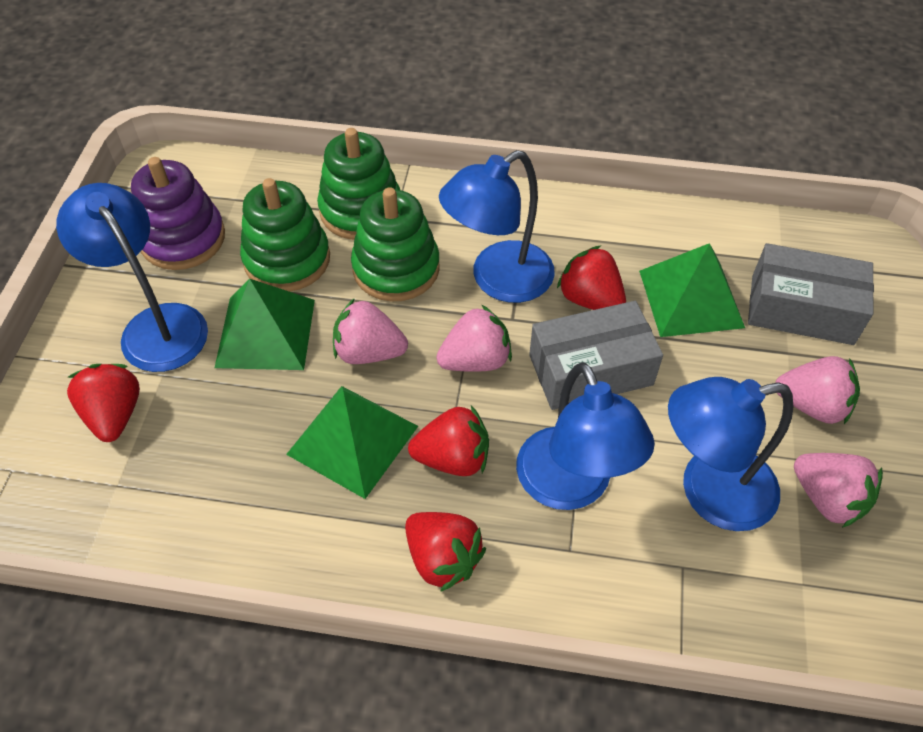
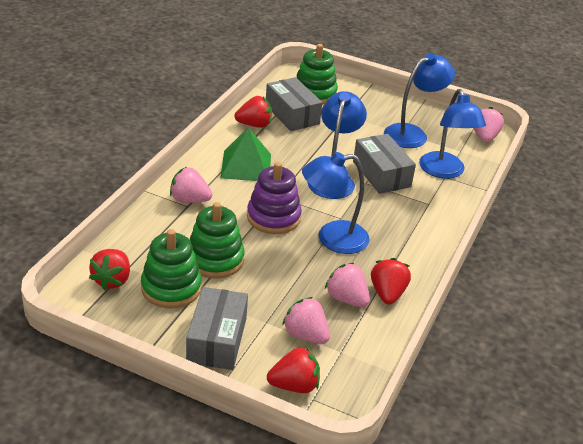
green pyramid: [214,279,315,370] [286,386,418,499] [639,243,745,337] = 3 -> [220,127,271,181] = 1
grey box: [529,301,663,410] [748,243,874,345] = 2 -> [186,287,248,370] [266,77,322,131] [353,134,416,194] = 3

